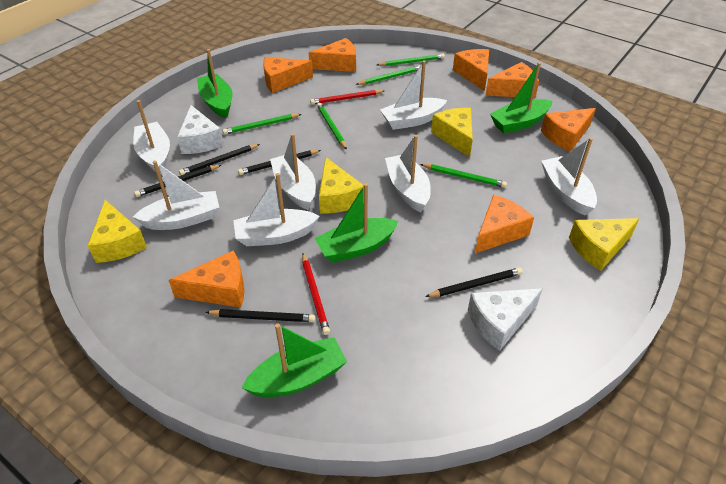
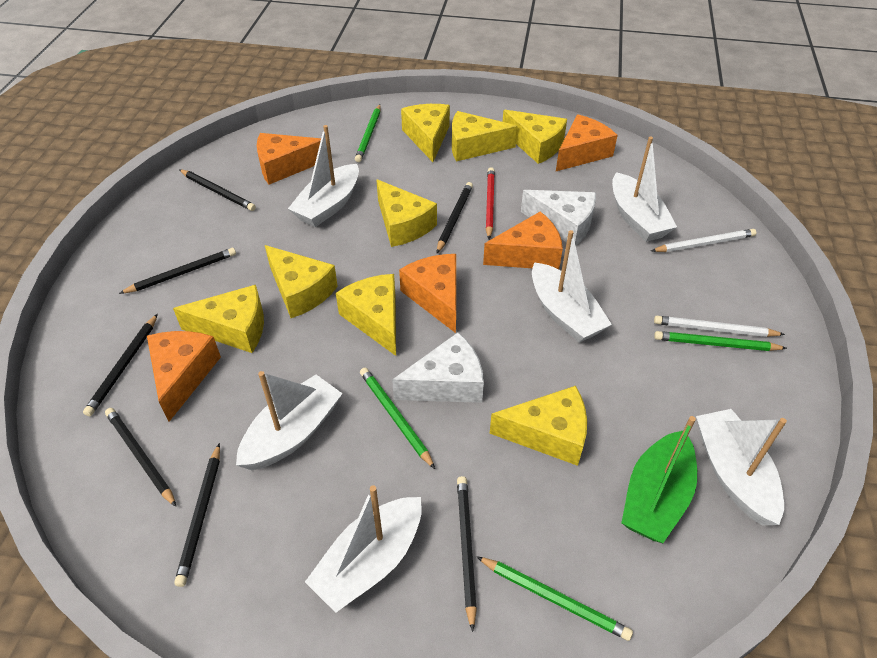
black pencil: [134,165,221,197] [179,144,260,175] [205,309,315,322] [238,150,321,175] [425,267,523,297] = 5 -> [83,314,158,416] [105,408,176,507] [119,248,236,294] [174,443,220,587] [179,169,256,211] [437,182,473,253] [457,476,477,632] = 7
green boat: [197,49,232,118] [241,323,347,397] [315,183,399,263] [490,62,552,133] = 4 -> [621,416,697,543] = 1
green pencil: [223,114,302,135] [317,103,347,150] [356,65,420,85] [377,54,445,66] [420,164,507,188] = 5 -> [355,104,381,162] [360,368,435,469] [476,556,633,641] [654,331,787,351] = 4
orange cheese: [169,251,245,308] [263,57,313,93] [309,38,356,72] [453,49,489,91] [475,195,534,254] [485,62,539,98] [541,108,596,152] = 7 -> [147,331,221,422] [257,133,321,185] [399,254,456,333] [483,211,563,269] [556,114,618,171] = 5
red pencil: [302,253,330,335] [310,90,384,105] = 2 -> [486,167,495,239] = 1
white boat: [133,100,170,174] [133,160,219,230] [233,173,320,246] [270,133,316,210] [380,60,447,130] [385,135,431,212] [541,137,597,216] = 7 -> [236,371,343,470] [288,125,359,227] [305,485,422,613] [532,230,612,343] [612,136,677,242] [696,409,787,525] = 6
white pencil: none = 0 -> [651,229,756,252] [654,316,785,337] = 2
yellow cheese: [88,200,147,263] [319,157,364,213] [431,108,473,157] [569,218,640,271] = 4 -> [173,285,264,353] [265,245,338,318] [336,274,396,356] [376,179,437,247] [401,104,450,162] [452,111,518,161] [490,386,587,466] [503,110,567,164] = 8

